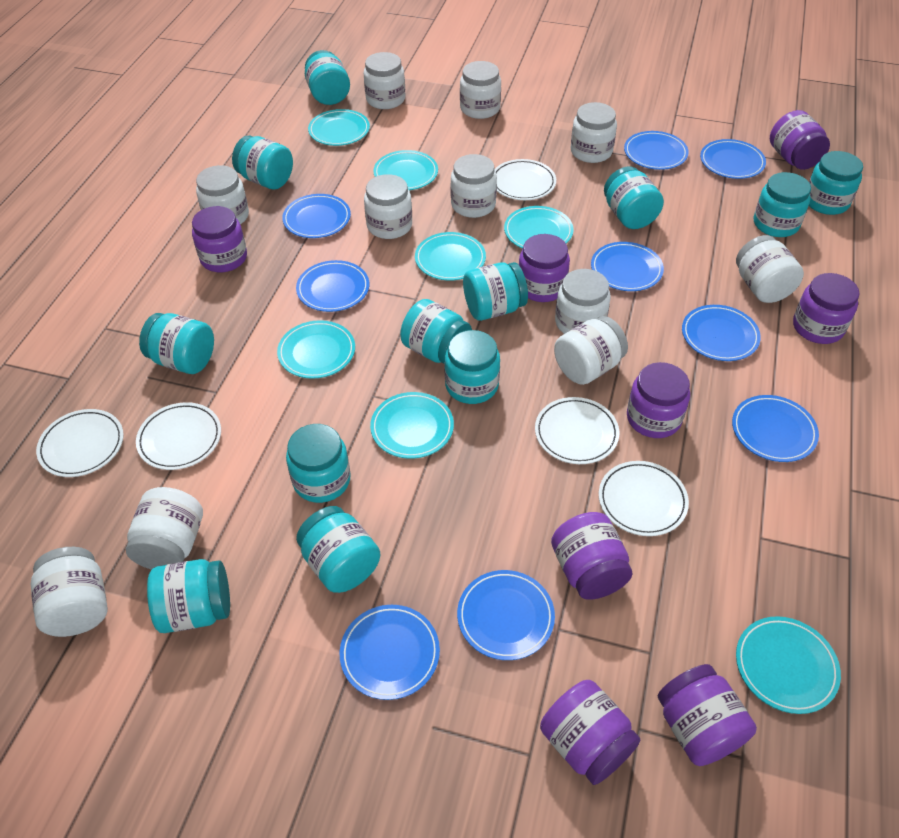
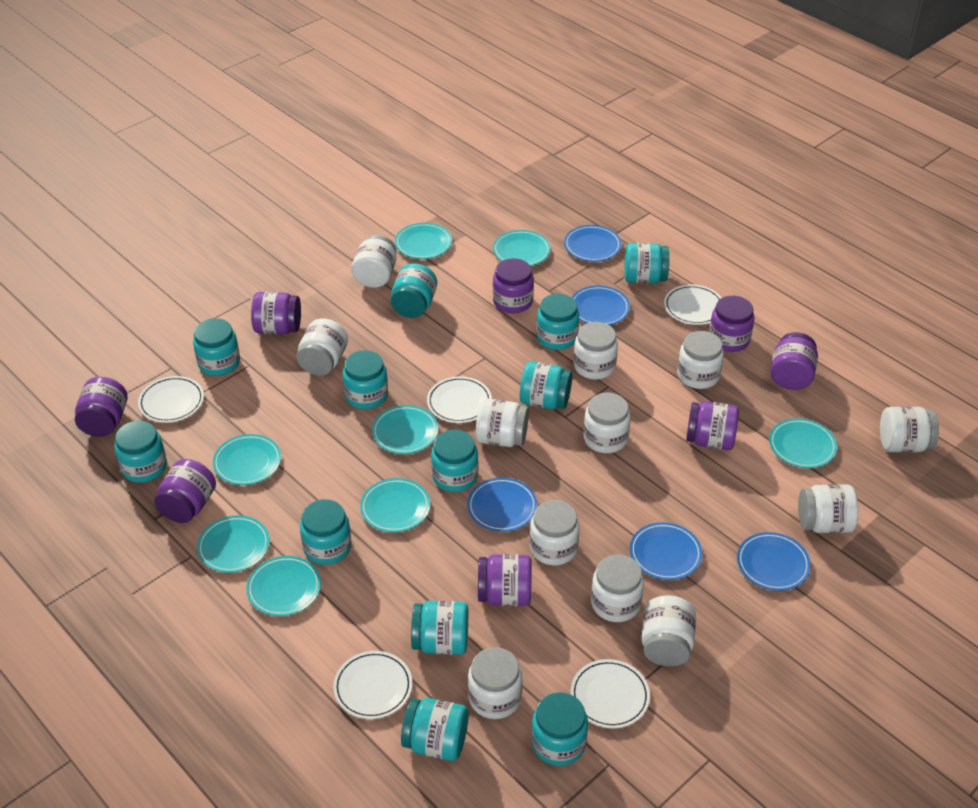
blue plate: [282,194,351,238] [296,260,369,312] [340,605,440,700] [457,570,555,660] [591,242,664,291] [624,131,689,170] [682,305,761,361] [700,139,766,179] [732,395,819,462] = 9 -> [467,477,537,532] [564,225,622,262] [572,286,630,325] [630,522,702,580] [737,532,811,591] = 5
turquoise plate: [277,320,355,379] [308,109,370,146] [370,392,454,459] [373,150,438,190] [415,232,486,281] [504,206,574,248] [736,616,841,714] = 7 -> [197,515,270,573] [213,434,281,485] [246,556,321,616] [360,478,430,532] [372,405,438,454] [395,223,452,259] [493,230,550,266] [769,418,837,468] = 8
white jar: [31,547,108,637] [126,487,203,570] [196,165,249,224] [364,52,405,109] [364,174,412,239] [450,154,497,218] [460,61,501,119] [554,316,628,385] [555,269,611,334] [571,102,617,163] [736,235,804,303] = 11 -> [297,319,348,376] [351,235,396,288] [468,647,523,719] [476,398,529,447] [530,500,580,565] [574,322,618,379] [583,393,631,453] [591,554,644,622] [641,595,696,666] [677,331,724,389] [798,484,859,533] [880,406,939,453] = 12

